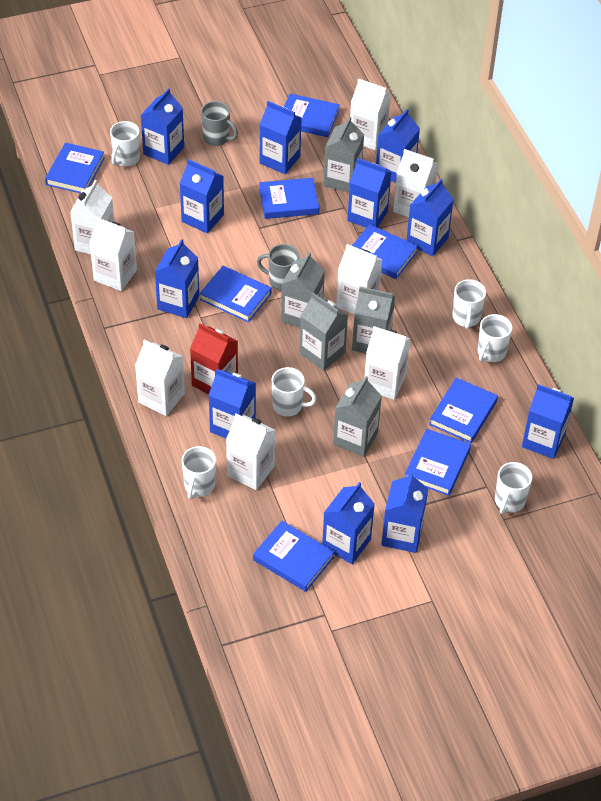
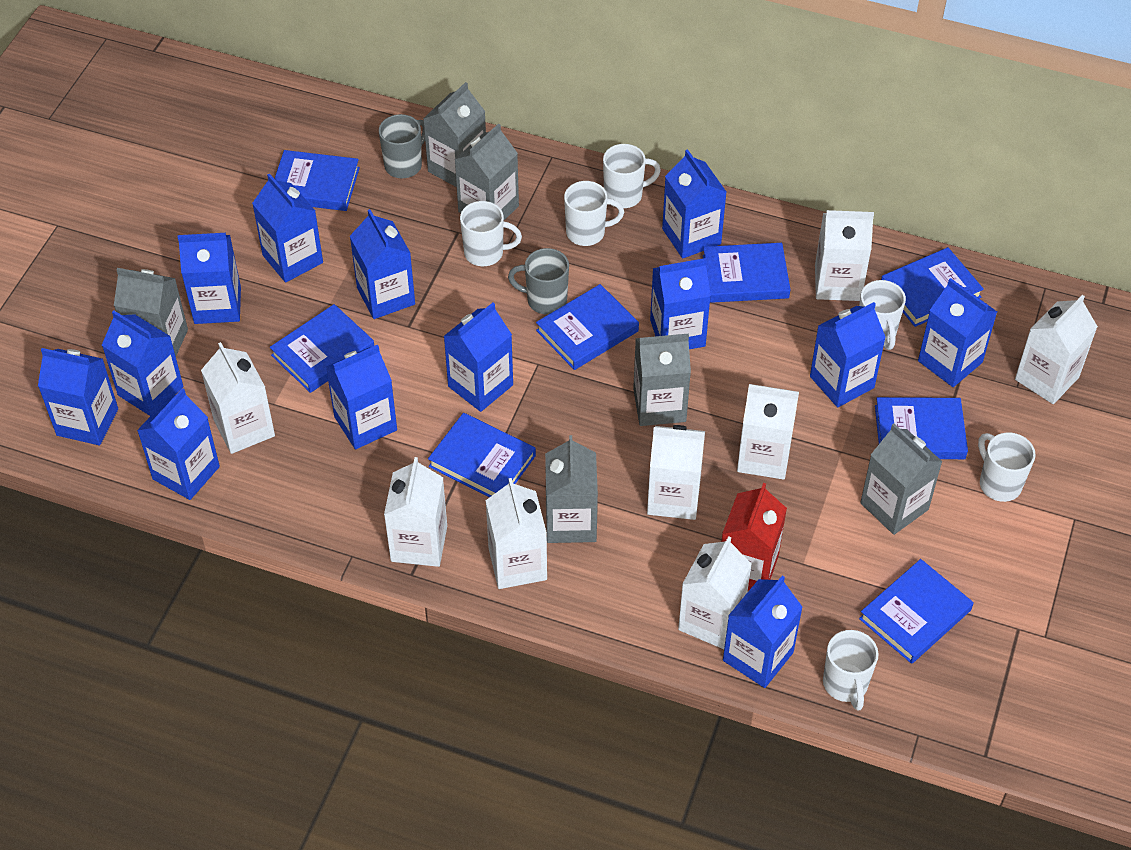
blue carton: [140,88,184,165] [155,239,199,318] [180,159,224,233] [209,369,256,438] [260,101,302,174] [322,482,375,564] [347,158,391,228] [376,109,420,183] [381,472,428,553] [406,179,454,256] [522,384,574,459] = 11 -> [38,348,118,445] [102,310,183,416] [137,388,220,500] [178,233,241,324] [252,173,323,283] [326,345,397,449] [350,209,415,319] [444,303,513,412] [650,258,711,349] [662,149,726,258] [723,576,803,688] [810,302,886,407] [918,278,997,387] = 13
grey carton: [281,252,325,328] [299,293,348,371] [323,117,364,193] [333,376,382,457] [352,286,395,354] = 5 -> [114,268,188,356] [423,82,486,187] [454,123,519,220] [545,435,598,543] [633,334,691,426] [860,424,943,535] = 6

